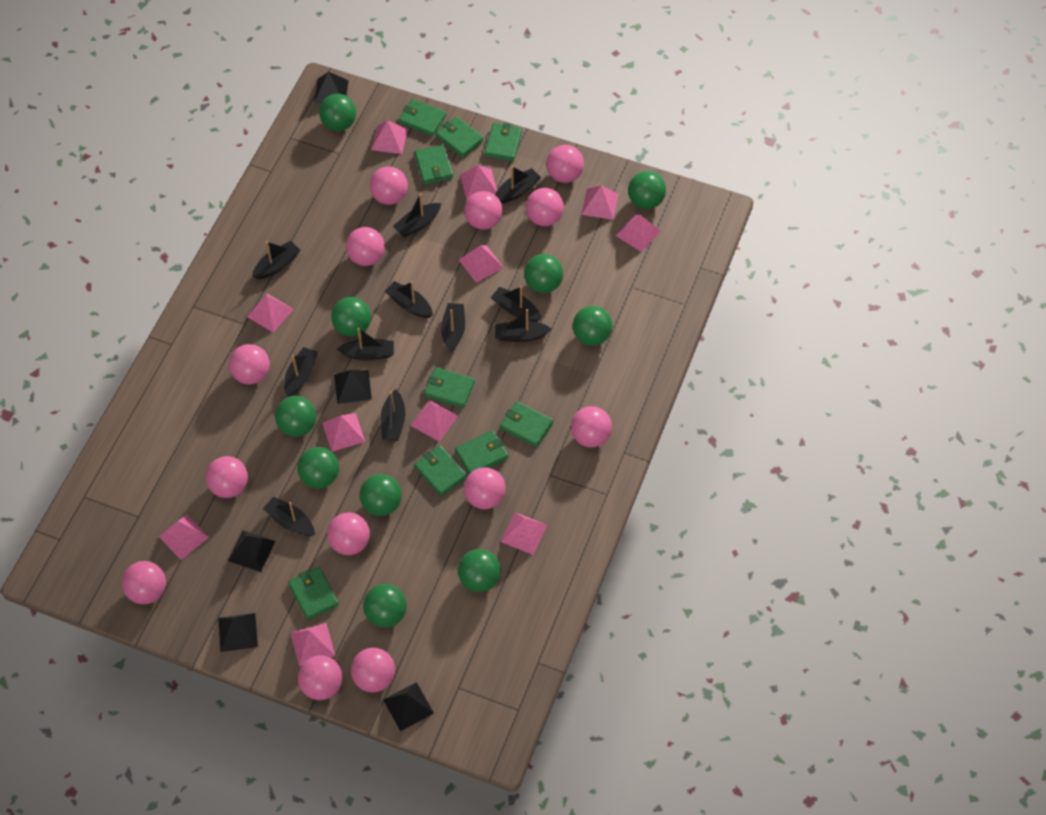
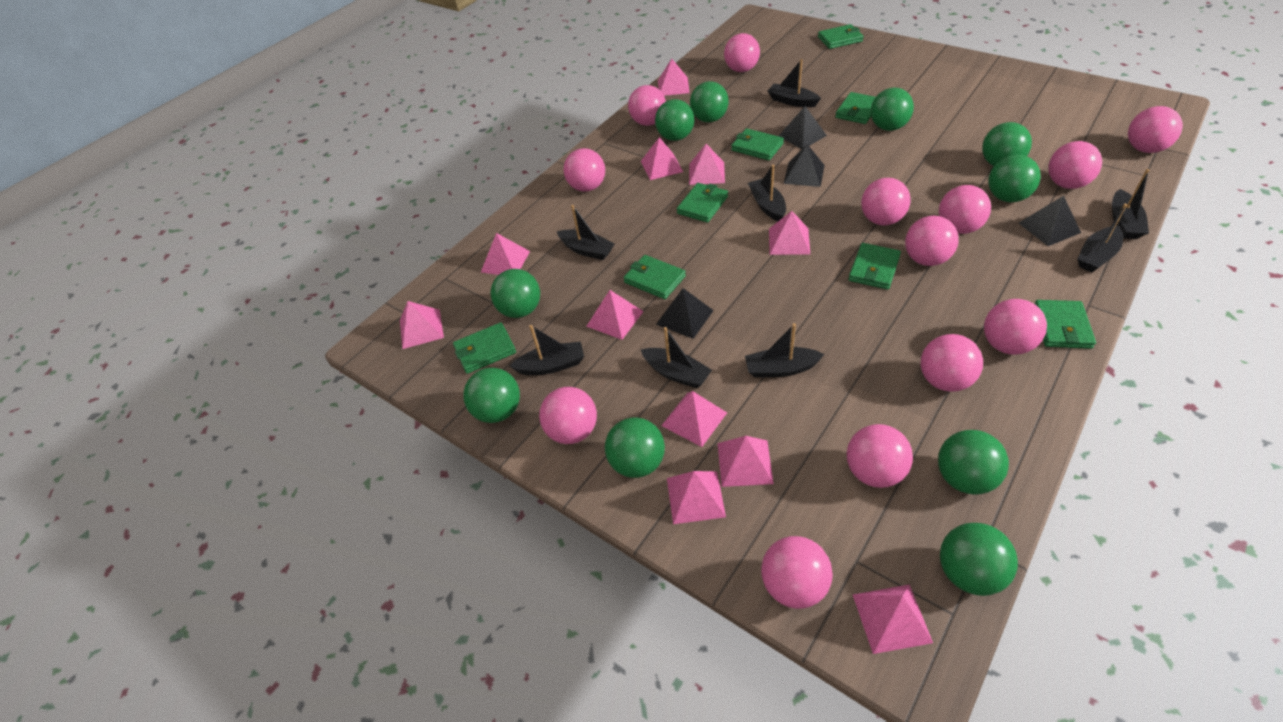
black boat: [252,241,300,279] [263,497,315,536] [284,347,318,396] [337,328,394,360] [380,389,405,441] [384,281,433,318] [393,193,441,237] [441,303,465,352] [490,286,541,322] [495,166,541,203] [495,309,551,342] = 11 -> [509,325,584,375] [557,205,615,260] [641,327,712,388] [745,323,825,378] [748,165,786,221] [768,59,821,107] [1077,204,1127,272] [1112,169,1149,239] = 8
black pyramid: [218,613,258,652] [228,530,276,572] [314,72,349,103] [334,370,372,404] [383,682,434,731] = 5 -> [656,288,714,339] [779,106,827,149] [784,144,825,187] [1019,196,1081,246] = 4
green wallet: [288,567,339,620] [399,99,446,136] [414,446,467,496] [415,145,453,184] [424,367,475,408] [436,116,484,157] [455,430,508,474] [484,123,522,161] [500,401,553,447] = 9 -> [453,322,516,374] [624,255,686,299] [677,183,728,222] [731,128,784,160] [818,24,864,49] [835,92,875,124] [849,243,901,290] [1035,300,1096,349] = 8

